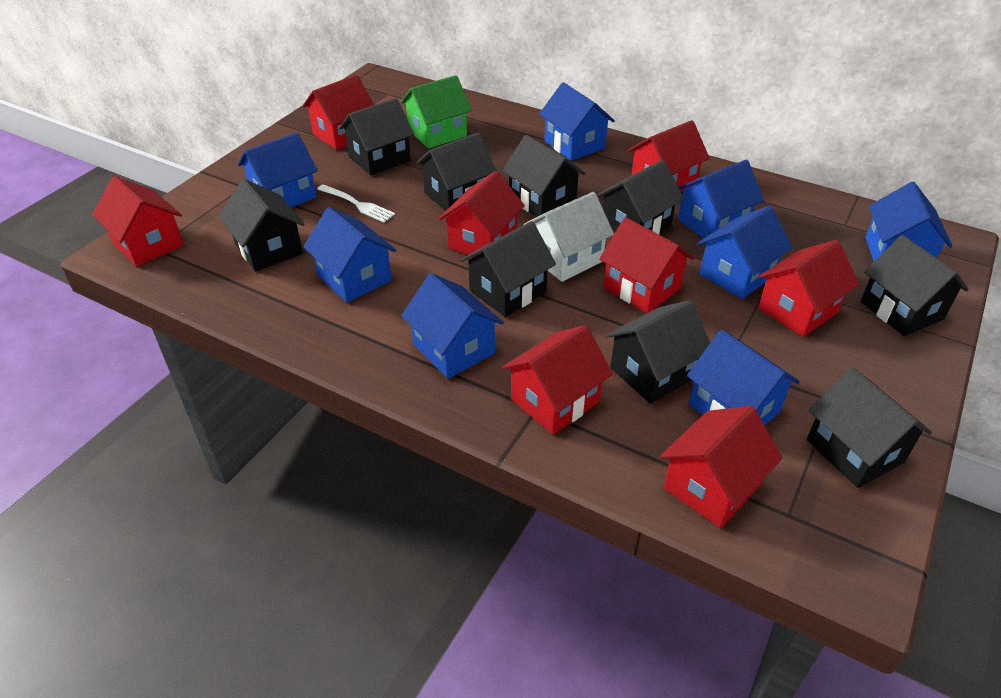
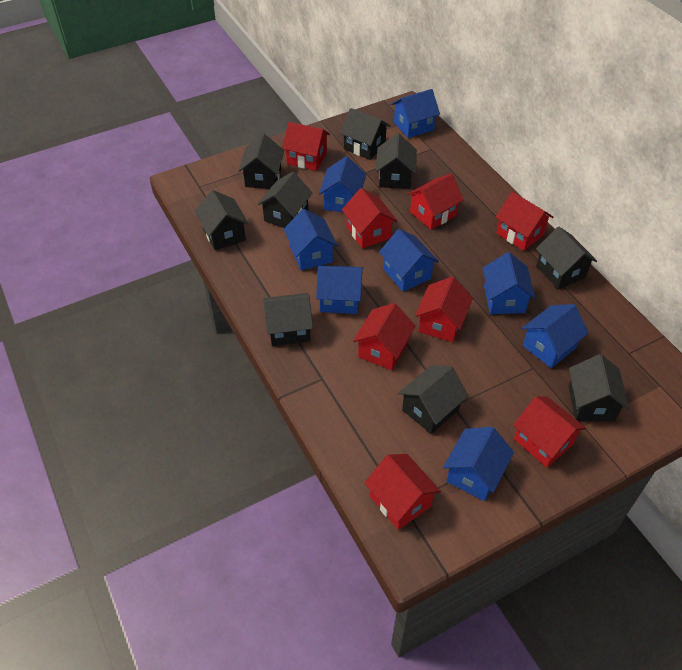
green house: [401,75,472,149] = 1 -> none = 0
white fork: [317,184,395,222] = 1 -> none = 0
white house: [523,192,614,282] = 1 -> none = 0

